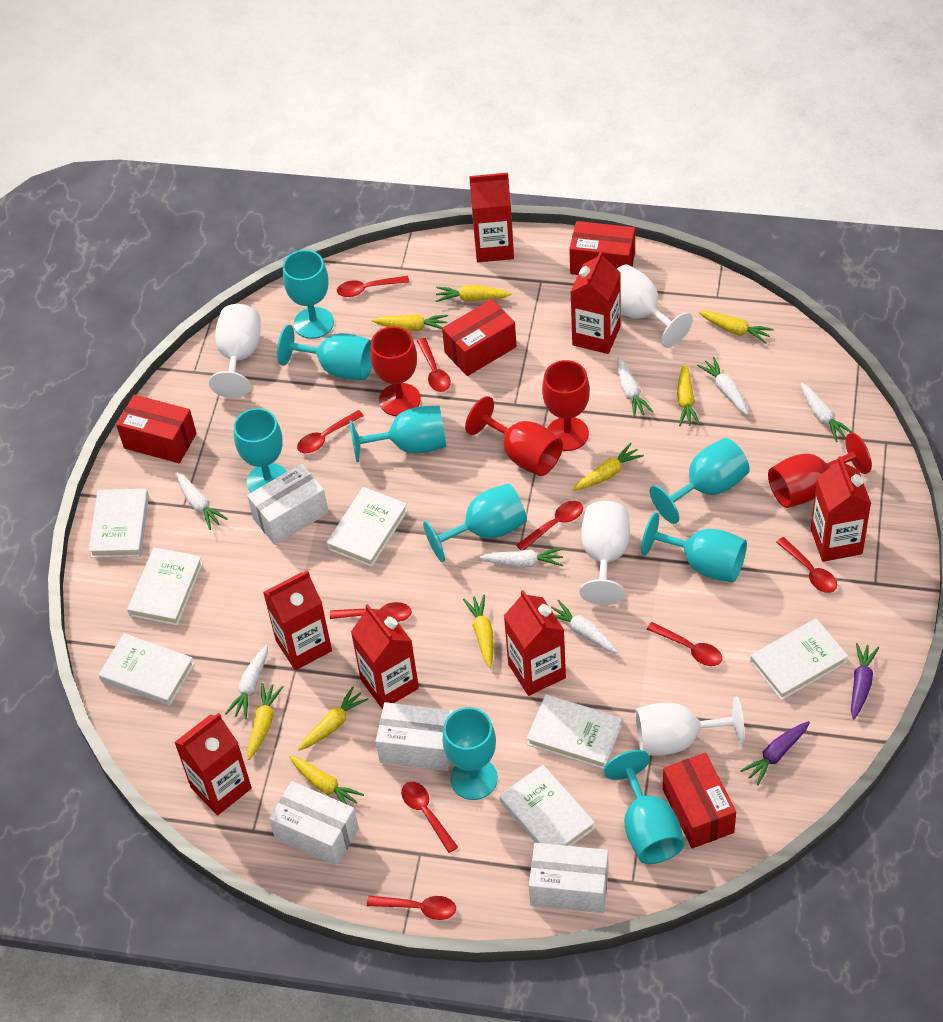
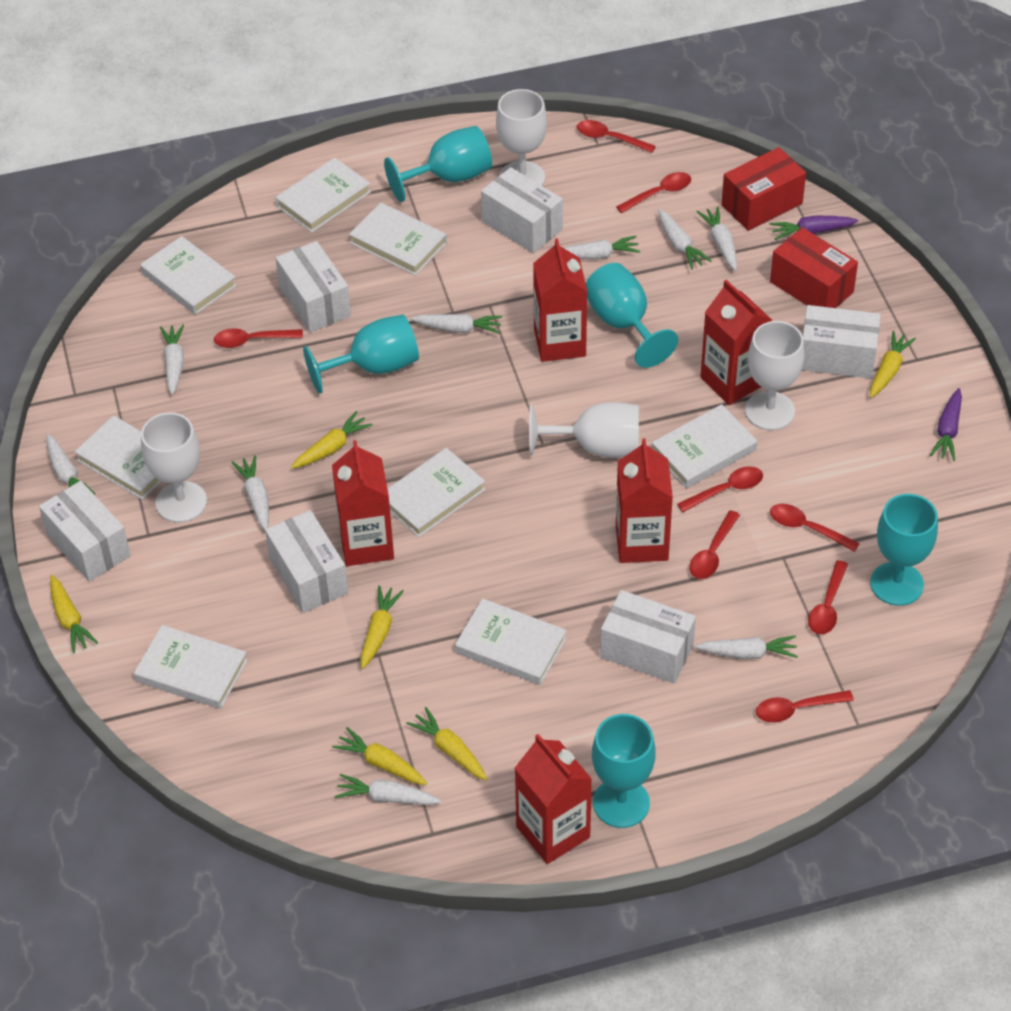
red box: [116,395,196,463] [442,299,517,376] [569,221,635,275] [663,752,736,849] = 4 -> [721,147,806,231] [770,227,858,308] = 2
red carton: [174,713,252,815] [263,570,332,670] [351,604,419,709] [469,173,514,262] [504,590,566,696] [571,250,621,354] [811,456,871,562] = 7 -> [332,440,394,566] [515,734,592,864] [533,238,587,362] [616,438,673,563] [700,280,772,405] = 5
red goblet: [370,326,421,416] [465,396,563,476] [542,360,590,451] [768,433,872,508] = 4 -> none = 0
red spoon: [297,410,364,453] [330,602,412,622] [337,276,409,297] [367,896,456,920] [401,782,458,853] [417,338,451,392] [516,501,583,550] [647,622,722,666] [776,537,837,593] = 9 -> [214,329,303,348] [577,120,656,153] [616,172,691,213] [677,466,763,512] [689,510,740,579] [756,690,854,723] [770,504,860,552] [808,560,848,635] = 8
turquoise goblet: [234,408,287,493] [277,325,372,380] [283,250,334,339] [350,406,447,462] [423,483,527,562] [442,707,498,800] [604,750,685,864] [641,512,747,583] [650,438,750,524] = 9 -> [303,315,419,394] [384,126,492,202] [586,263,678,368] [592,714,655,828] [870,494,938,606] = 5
white book: [89,489,149,558] [99,633,195,706] [127,547,203,626] [326,487,408,567] [499,765,595,846] [527,694,622,769] [750,618,848,700] = 7 -> [75,415,162,500] [134,625,248,709] [140,236,237,315] [275,158,371,233] [349,203,447,276] [387,448,486,537] [455,598,567,685] [652,404,757,488] = 8
white box: [247,463,329,545] [269,781,359,866] [376,702,453,771] [529,843,609,913] = 4 -> [39,481,131,582] [265,510,348,613] [276,241,351,333] [481,167,563,254] [600,590,696,684] [802,305,881,379] = 6
white carrot: [176,472,228,530] [225,645,268,719] [480,548,563,568] [551,600,618,654] [617,356,653,418] [697,357,748,415] [801,383,853,442] = 7 -> [46,434,95,495] [160,324,184,395] [231,455,269,530] [335,774,442,805] [411,314,502,334] [563,236,640,260] [658,209,712,270] [695,635,798,659] [697,206,737,271] = 9
yellow carrot: [247,683,284,760] [289,755,364,804] [298,686,369,751] [372,314,448,331] [436,285,512,302] [463,595,494,668] [573,443,644,491] [677,363,700,426] [698,311,774,344] = 9 -> [50,575,98,653] [291,411,373,469] [332,727,428,785] [360,585,404,669] [406,707,487,781] [870,331,916,398] = 6

